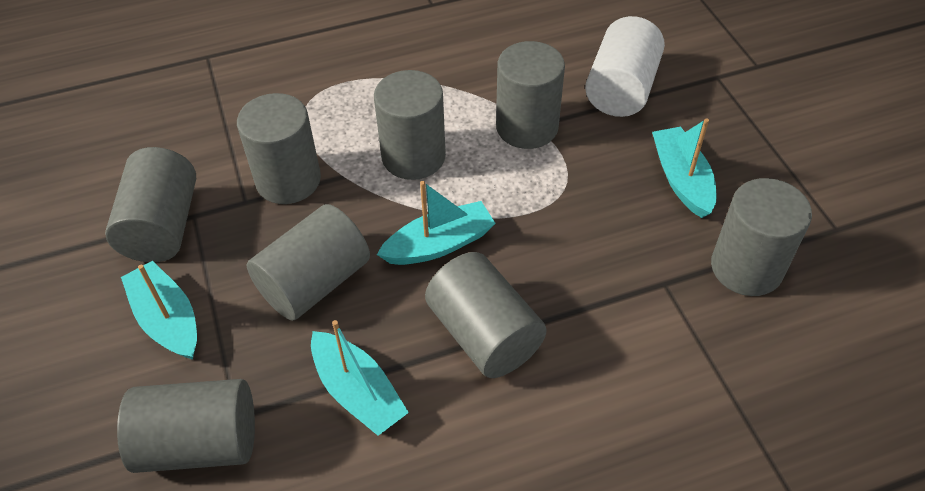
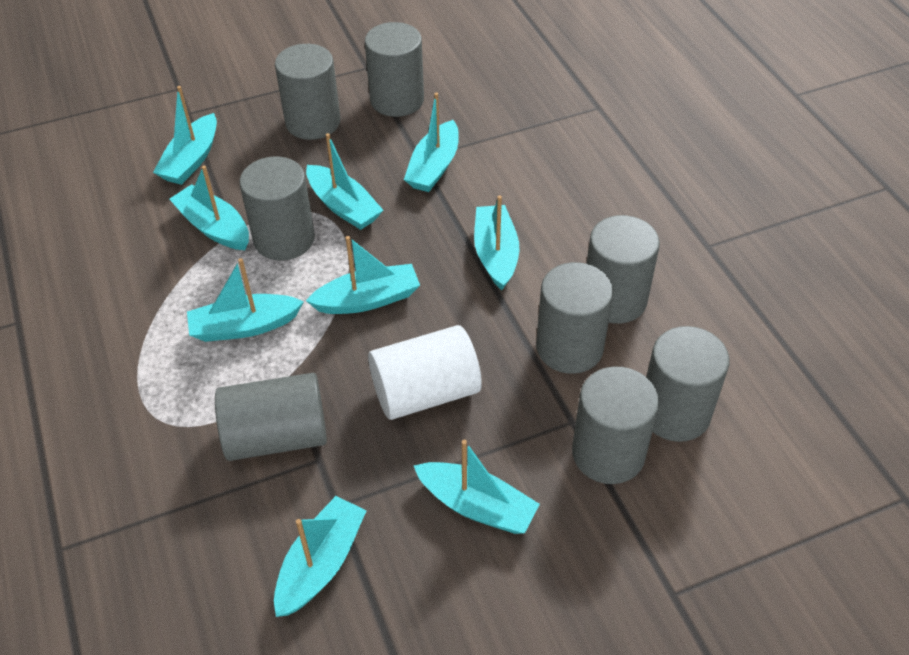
turquoise boat: [121,261,197,360] [311,320,409,436] [377,181,496,265] [652,118,717,218] = 4 -> [153,86,217,185] [169,166,249,250] [187,258,304,342] [274,496,367,617] [306,133,383,230] [306,236,420,314] [404,92,459,192] [414,440,540,534] [474,195,519,290] = 9

